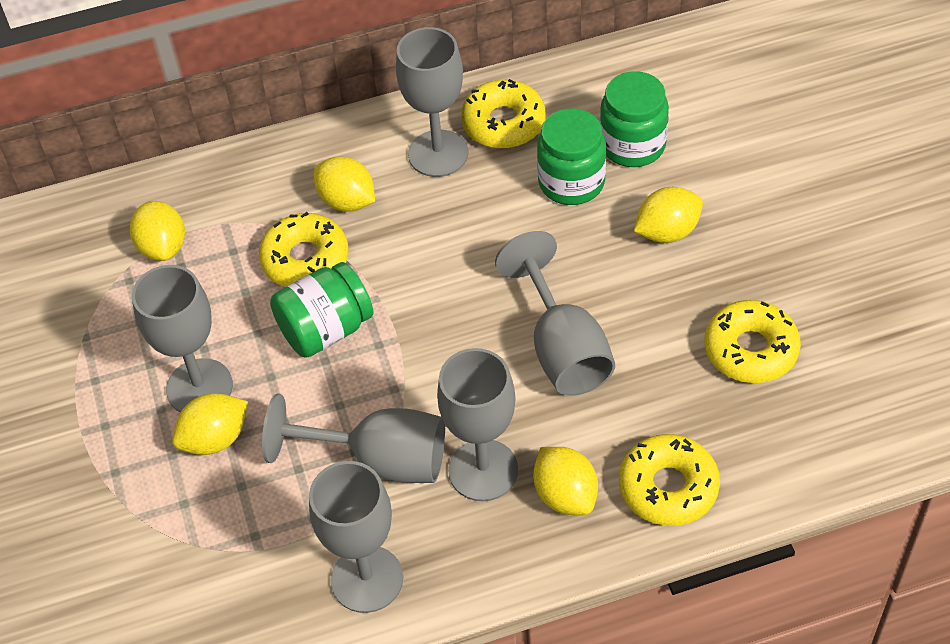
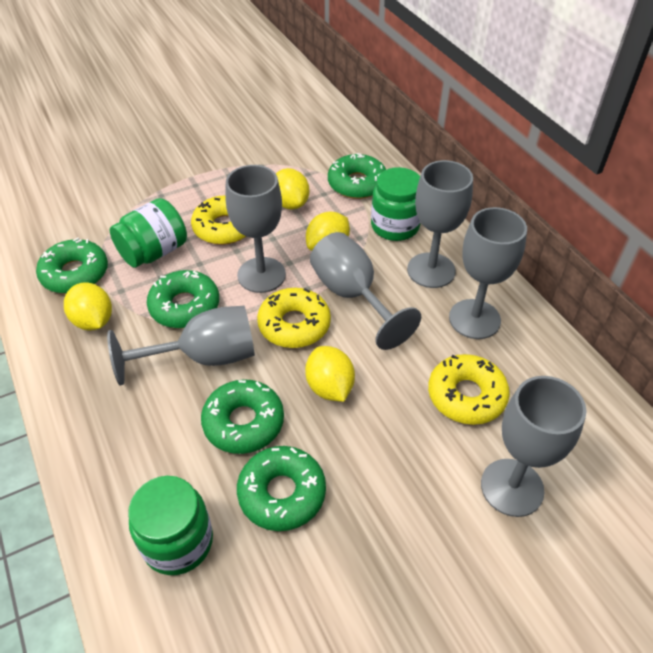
green donut: none = 0 -> [36,238,108,293] [147,270,219,328] [201,379,284,454] [237,446,326,531] [328,153,386,199] = 5
yellow donut: [259,212,348,287] [461,79,545,149] [619,434,720,526] [704,300,801,383] = 4 -> [191,195,246,245] [257,288,331,348] [428,354,510,425] = 3
yellow lemon: [130,201,185,261] [172,393,248,455] [314,156,375,212] [533,447,598,515] [634,187,703,243] = 5 -> [64,282,112,331] [276,168,309,209] [305,346,355,402] [306,212,350,251] = 4

